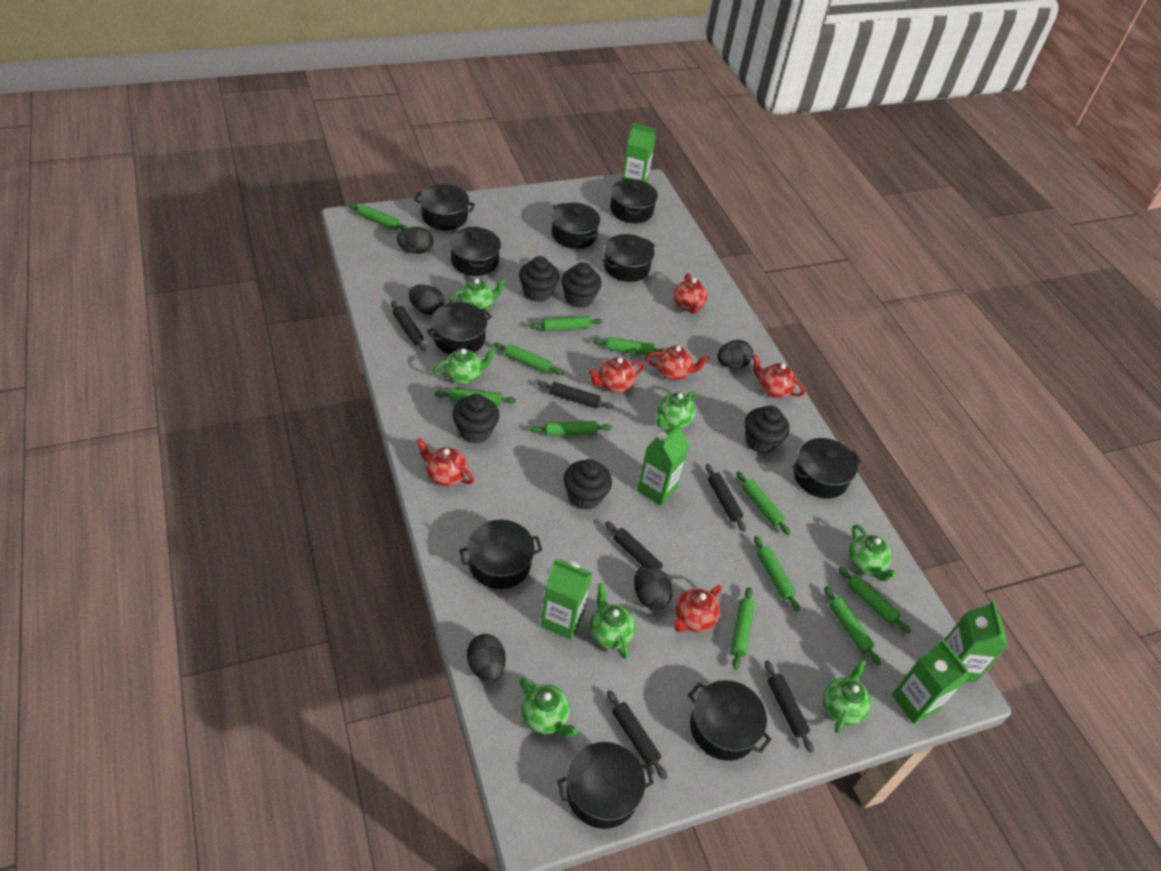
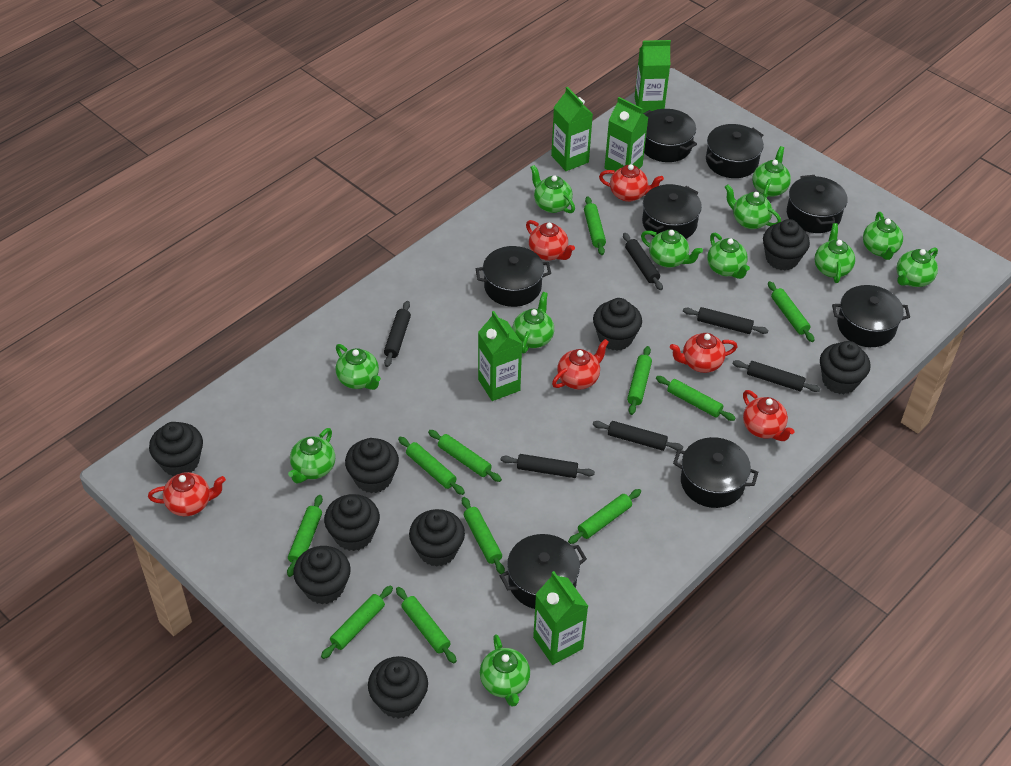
black cupcake: [452,394,499,444] [519,256,559,302] [561,262,602,308] [564,459,612,510] [745,406,790,454] = 5 -> [149,422,203,476] [293,546,351,604] [324,494,380,551] [345,438,399,493] [368,656,428,719] [409,509,465,567] [593,298,642,351] [763,219,810,271] [820,341,870,394] = 9
black egg: [397,227,433,254] [409,285,445,315] [467,634,506,682] [634,565,672,610] [717,340,753,369] = 5 -> none = 0
black pot: [414,184,475,230] [427,302,492,354] [450,227,501,276] [459,520,542,589] [551,203,600,249] [557,742,654,829] [603,234,655,282] [610,178,658,223] [688,680,772,761] [792,438,862,499] = 10 -> [476,246,551,307] [500,534,587,609] [642,184,702,239] [643,109,697,162] [673,437,758,508] [706,124,764,178] [787,175,848,233] [832,285,910,347] = 8
green teapot: [433,348,496,384] [449,278,506,310] [519,677,578,738] [590,583,636,659] [656,391,697,428] [823,658,872,733] [848,525,897,582] = 7 -> [288,428,335,483] [336,344,381,390] [480,634,530,707] [513,292,554,353] [530,165,575,213] [641,230,703,268] [707,233,750,279] [725,184,781,229] [752,146,791,198] [815,223,855,283] [863,212,903,260] [896,247,938,287] = 12

